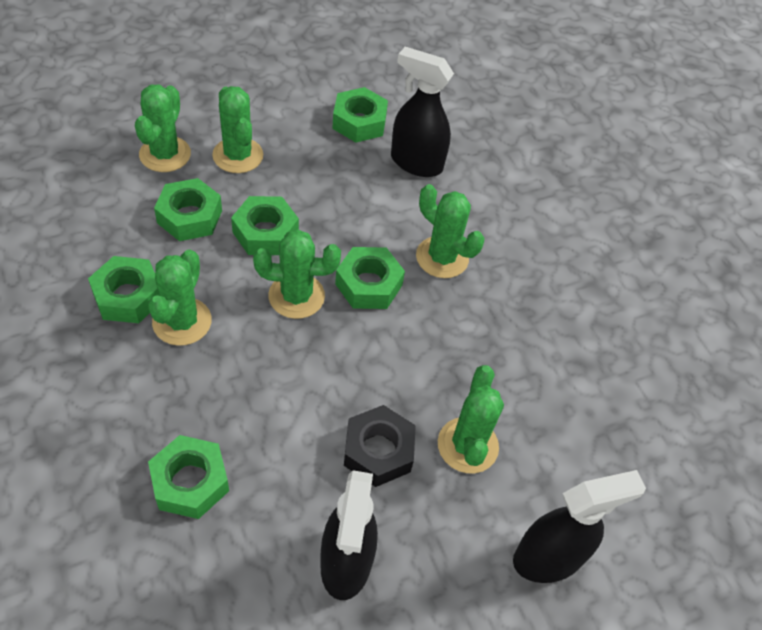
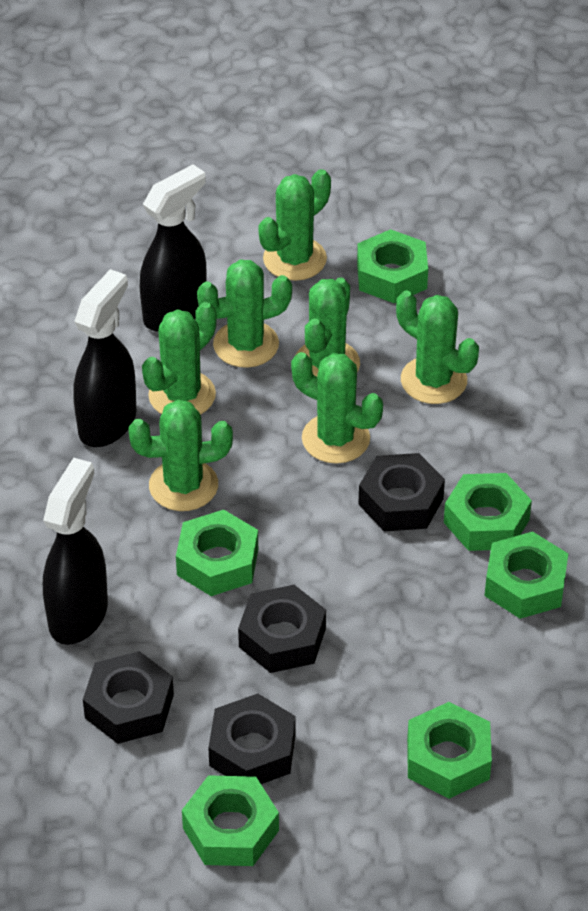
black nut: [344,405,416,487] = 1 -> [83,651,174,744] [208,694,296,784] [238,585,326,673] [358,453,445,531] = 4
green cactus: [135,84,191,172] [148,249,212,346] [212,86,263,173] [253,229,341,319] [416,184,484,278] [438,365,504,473] = 6 -> [128,400,233,511] [142,302,216,415] [197,260,292,368] [258,169,331,281] [291,352,383,464] [295,277,360,377] [396,291,479,404] = 7

